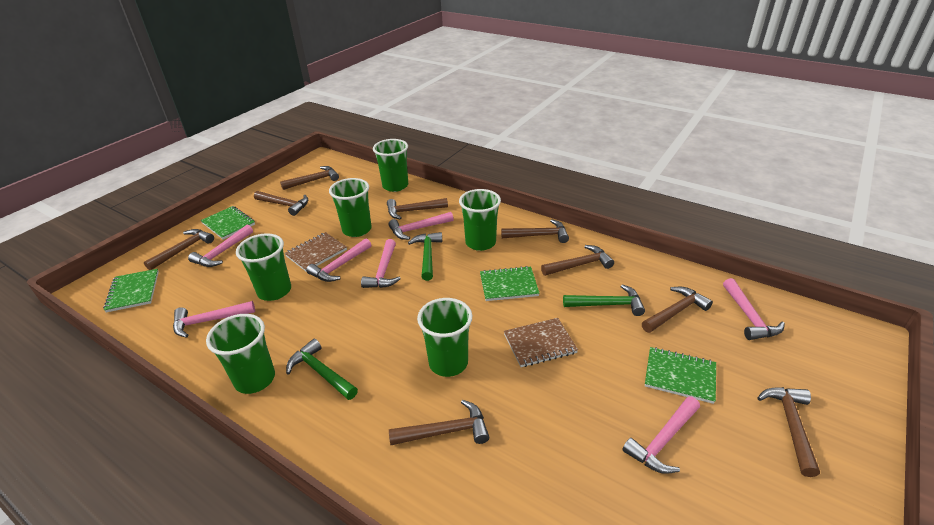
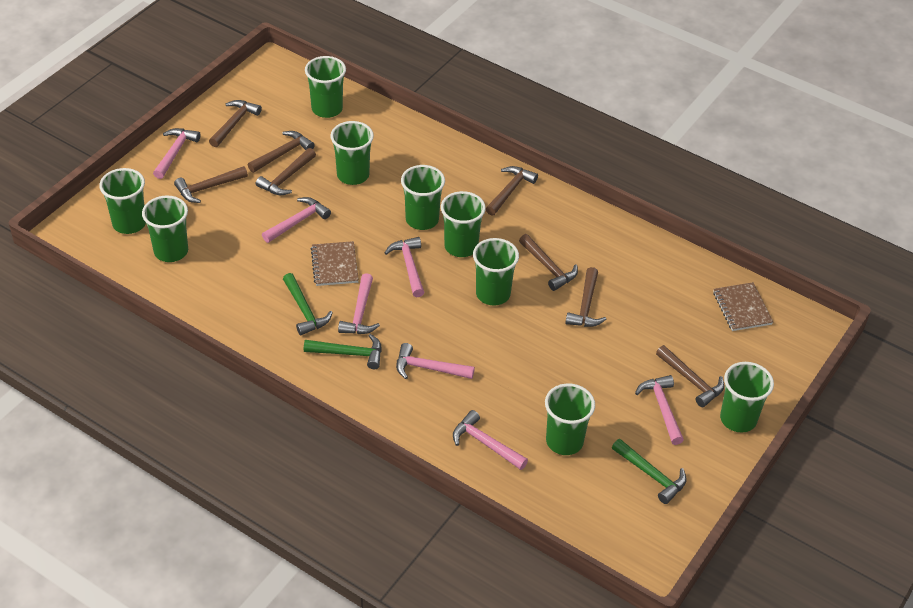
brown hammer: [144,229,214,270] [254,191,308,216] [280,166,339,190] [387,198,448,219] [389,400,489,445] [501,219,569,243] [541,245,614,276] [642,287,713,333] [757,387,820,477] = 9 -> [174,166,248,203] [209,100,262,147] [248,131,315,173] [256,148,316,195] [486,166,538,216] [519,234,578,291] [566,267,606,327] [656,345,724,407] = 8
green cup: [206,314,275,394] [236,233,291,301] [329,178,372,237] [373,139,408,192] [417,298,472,377] [459,189,501,251] = 6 -> [99,168,146,234] [142,196,188,262] [305,56,346,118] [330,121,374,185] [401,165,445,230] [441,191,486,257] [473,238,519,305] [545,383,595,455] [720,362,774,433] = 9
green notebook: [103,269,159,312] [201,206,255,240] [480,266,540,301] [645,347,716,404] = 4 -> none = 0

